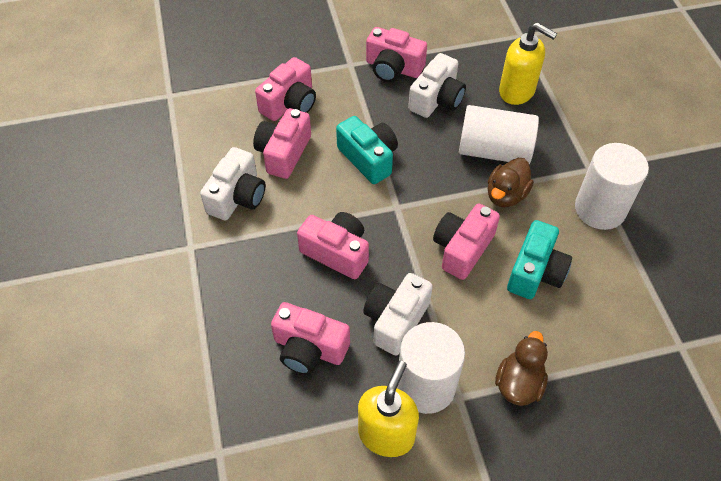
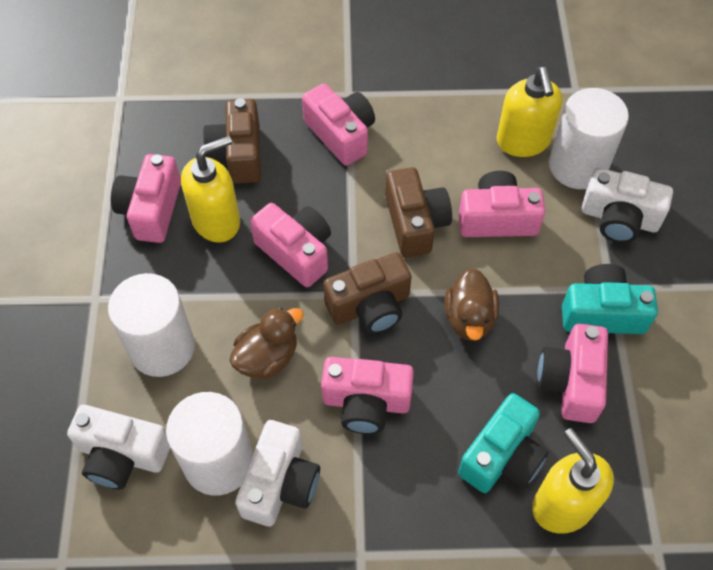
brown camera: none = 0 -> [203,98,261,184] [323,252,411,334] [385,167,452,257] = 3
yellow soap dispenser: [358,361,419,457] [499,22,557,105] = 2 -> [181,136,240,242] [497,67,562,157] [532,428,614,534] = 3

